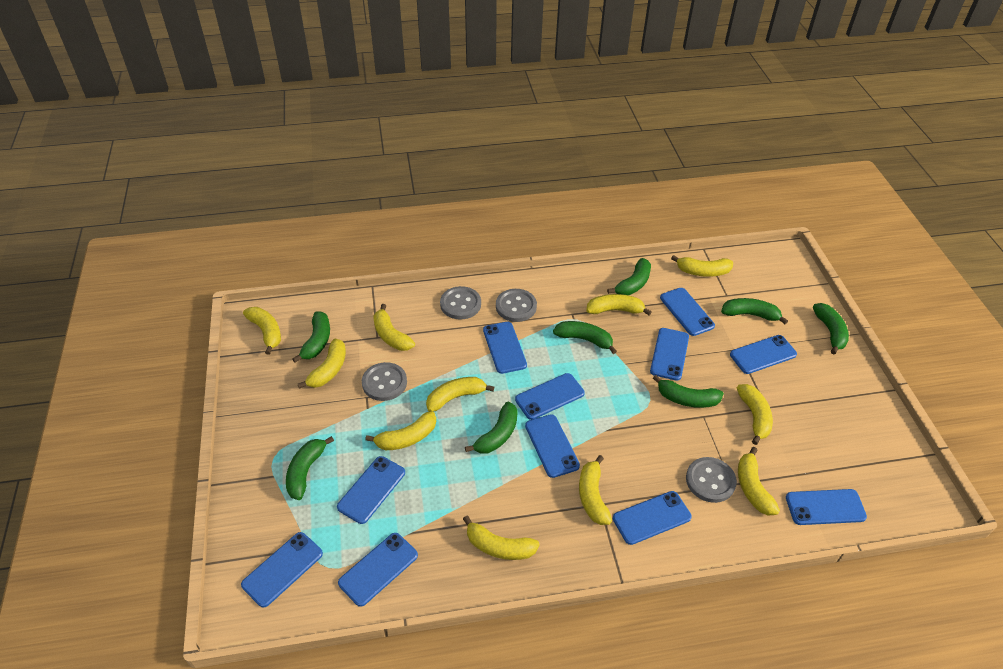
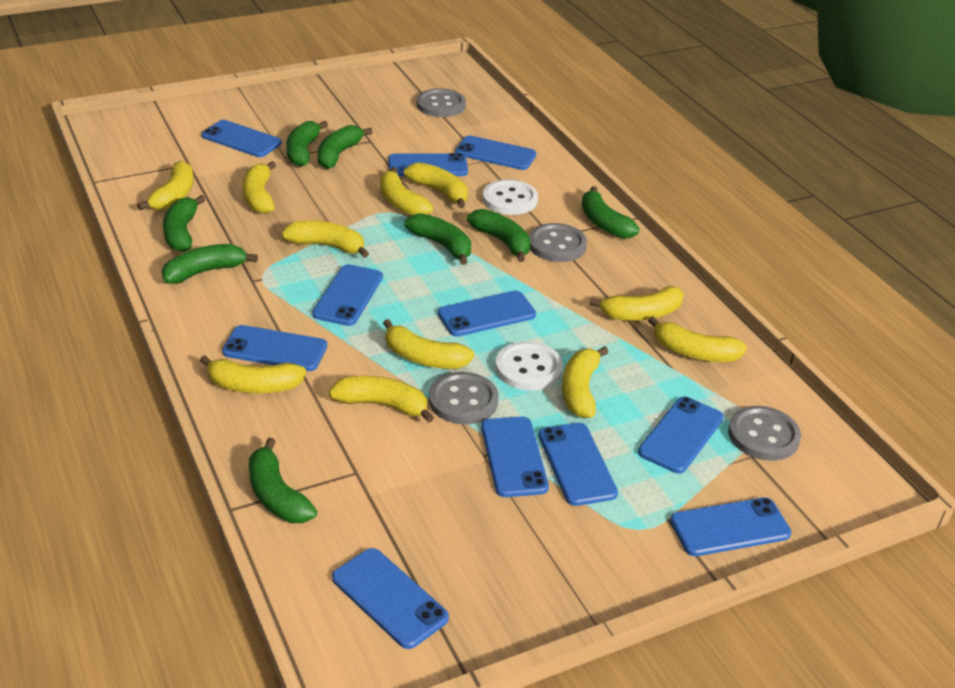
white button: none = 0 -> [483,179,538,215] [495,341,563,391] = 2

